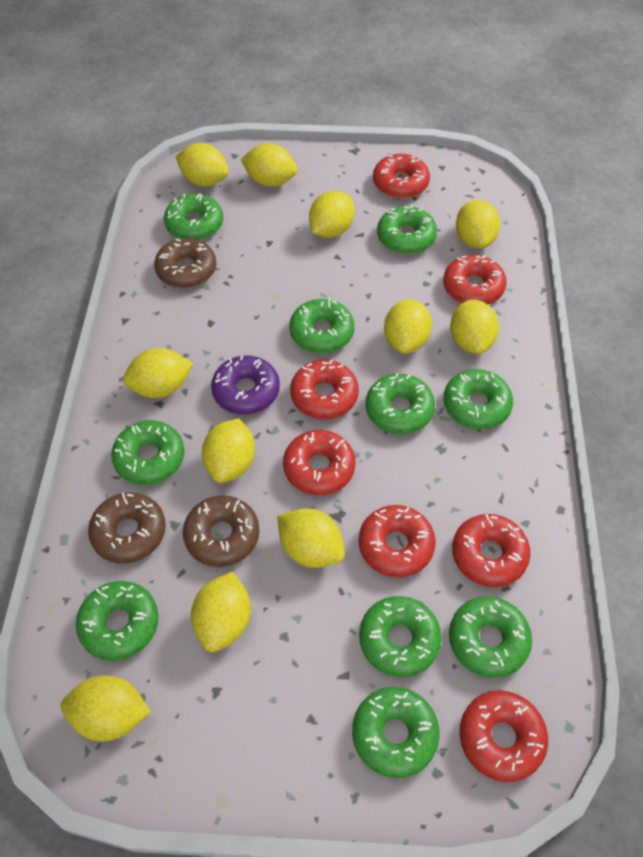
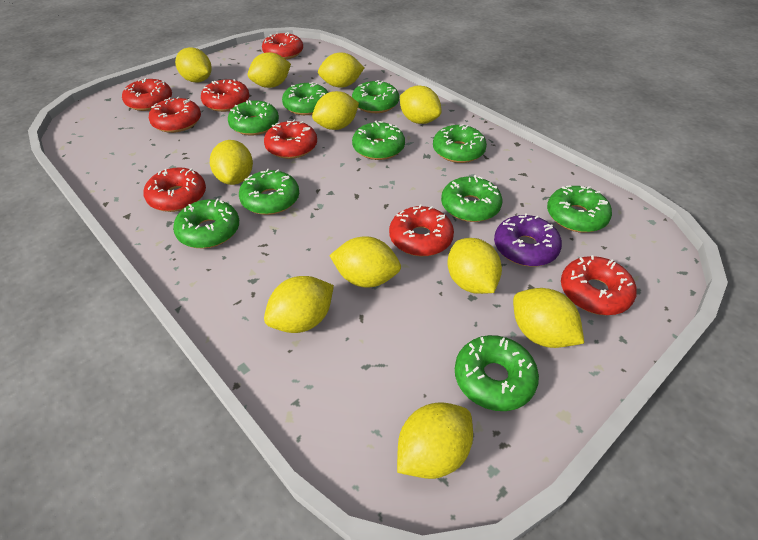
brown donut: [88,492,166,564] [154,238,216,288] [183,495,259,567] = 3 -> none = 0
red donut: [283,430,355,495] [290,360,359,419] [359,505,436,578] [373,154,430,199] [443,255,507,305] [452,514,531,587] [460,690,548,782] = 7 -> [122,78,172,111] [143,167,206,212] [149,97,201,133] [201,79,249,112] [262,32,303,59] [264,120,317,159] [389,205,454,256] [561,255,637,315] = 8

